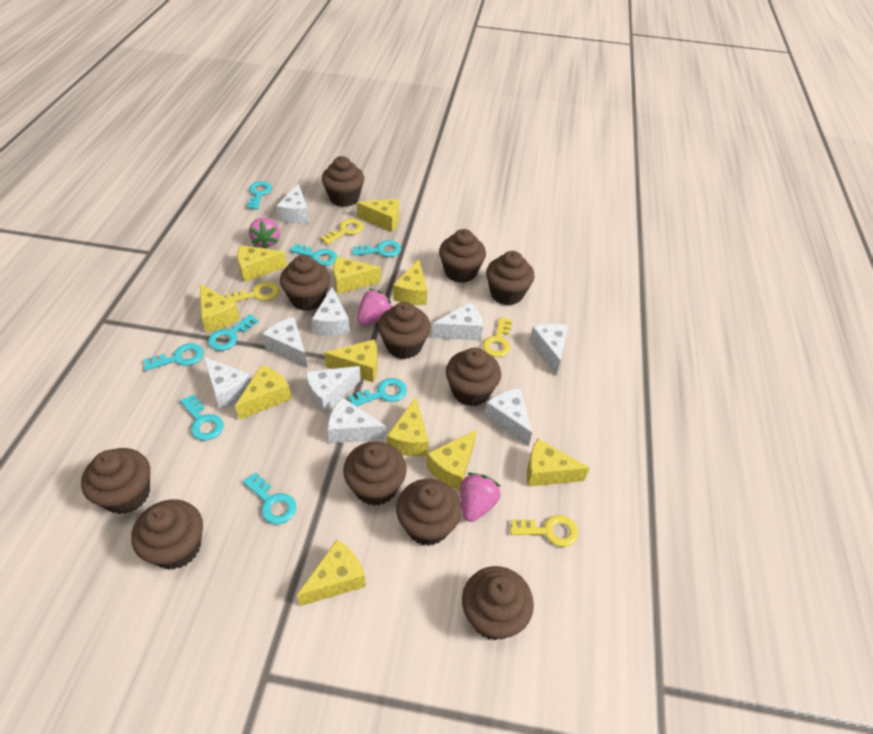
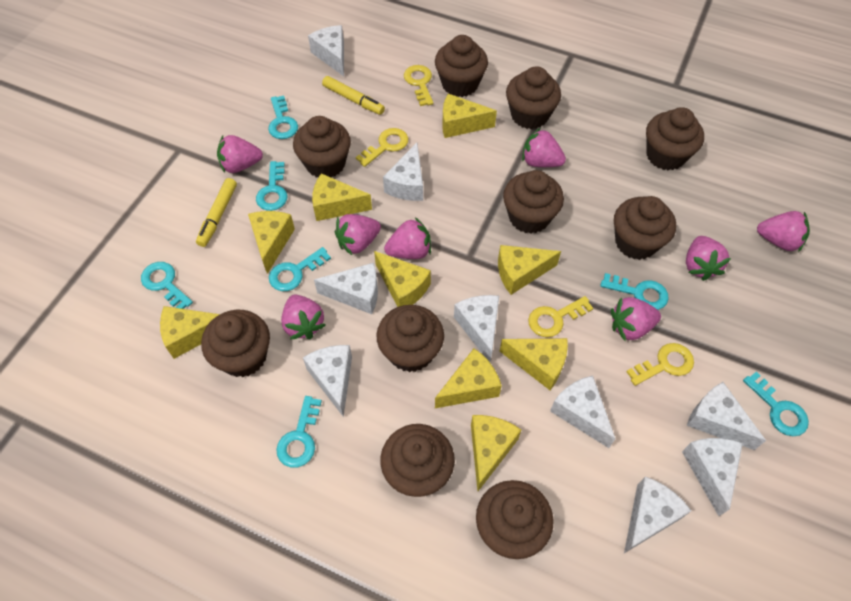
brown cupcake: [81,448,150,514] [131,499,203,569] [280,255,330,311] [322,156,364,207] [343,441,407,506] [378,302,431,359] [396,479,462,546] [439,229,486,283] [446,348,501,407] [462,566,534,640] [486,251,535,305] = 11 -> [201,310,270,377] [293,116,351,177] [376,305,444,372] [380,424,455,497] [435,35,488,97] [476,480,553,559] [503,170,564,234] [506,66,561,129] [614,196,676,260] [646,107,704,170] = 10
pink strawberry: [249,217,280,249] [357,289,392,325] [460,473,501,522] = 3 -> [217,135,263,173] [281,295,326,339] [335,214,381,255] [384,217,431,259] [522,128,566,167] [611,297,661,341] [686,236,731,281] [757,211,810,252] = 8
turquoise key: [144,343,203,371] [180,394,224,441] [208,314,259,351] [243,472,296,524] [247,181,272,209] [290,244,337,266] [349,378,407,406] [353,240,401,257] = 8 -> [141,262,193,309] [256,161,287,211] [268,95,298,139] [269,247,331,291] [276,396,322,468] [600,273,669,310] [743,372,809,436] = 7
yellow cheese: [200,284,240,332] [235,365,292,420] [237,245,287,282] [297,540,366,606] [324,339,378,382] [333,257,381,294] [356,199,399,232] [387,397,429,456] [393,259,427,305] [426,430,477,490] [527,439,590,487] = 11 -> [160,306,220,359] [248,211,295,274] [312,173,372,221] [374,251,431,307] [435,349,502,408] [442,94,497,138] [471,415,521,491] [498,245,561,295] [500,338,568,390] = 9
yellow marker: none = 0 -> [196,178,237,247] [322,76,385,115] = 2

